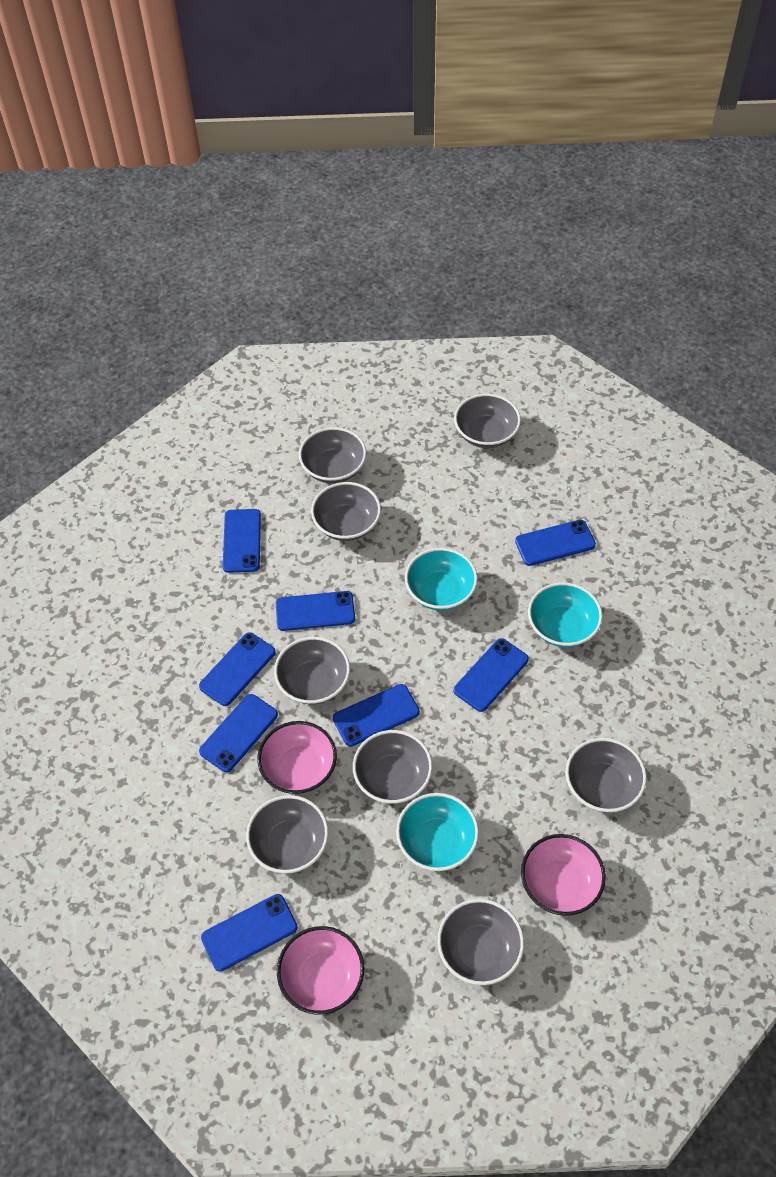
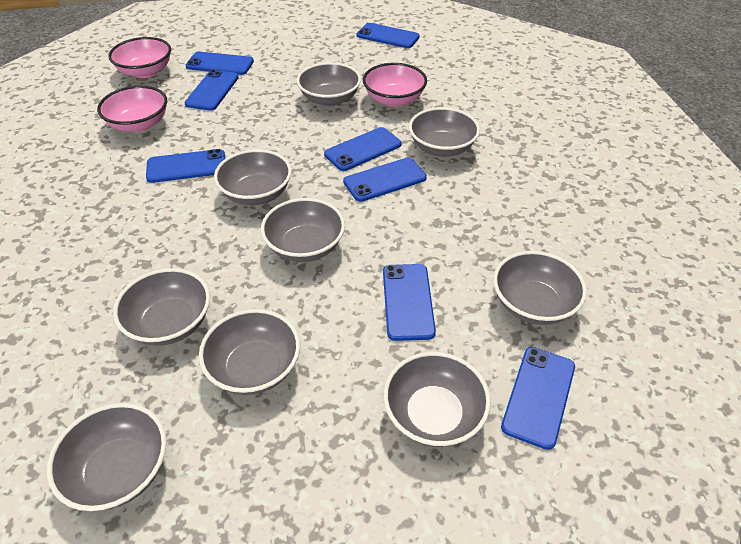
grey bowl: [246,795,329,874] [274,637,350,705] [299,427,366,483] [311,482,381,541] [353,730,432,804] [437,899,524,985] [454,394,521,448] [566,738,647,812] = 8 -> [47,403,167,511] [113,268,210,346] [199,309,300,395] [214,149,292,205] [261,198,345,262] [297,62,361,106] [383,352,491,447] [409,107,480,157] [493,251,587,325] = 9
turquoise bowl: [396,793,479,871] [405,548,478,611] [528,582,603,647] = 3 -> none = 0

